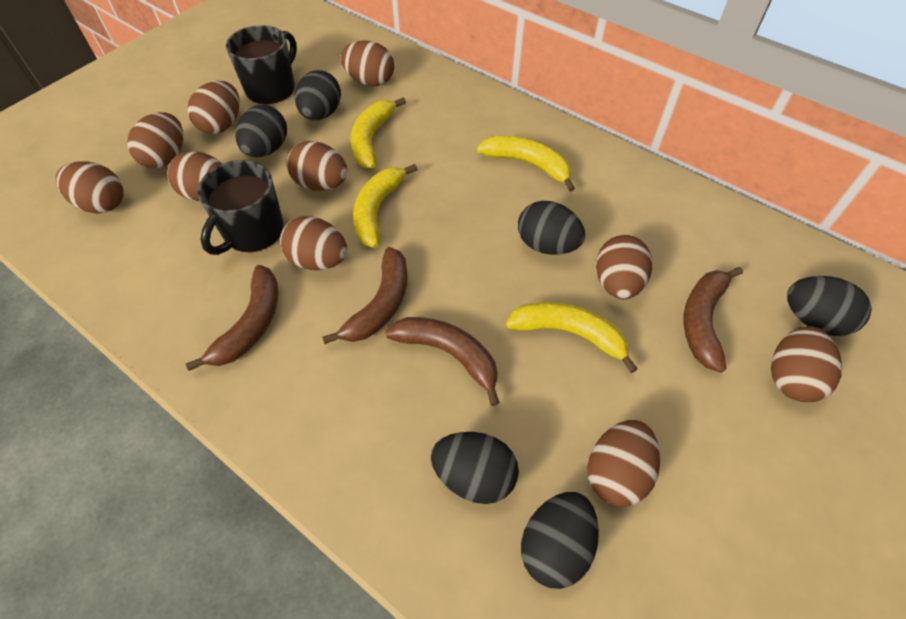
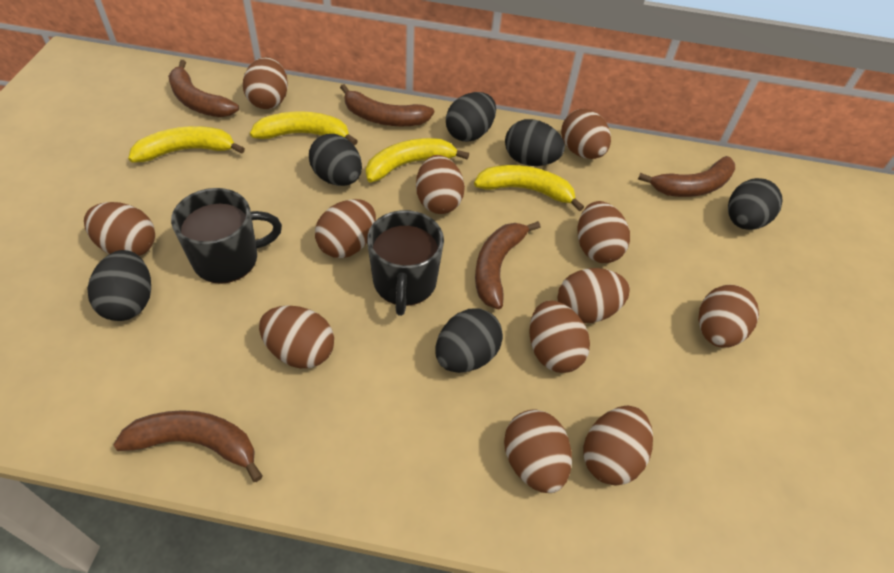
brown banana: [185,265,278,371] [322,247,408,344] [385,317,500,406] [683,267,743,373] = 4 -> [113,410,263,482] [168,60,239,117] [340,84,434,126] [475,221,540,309] [638,156,735,197] = 5
brown egg: [56,161,124,214] [127,112,184,168] [167,151,223,201] [187,81,240,134] [280,216,347,270] [286,141,347,191] [340,40,394,86] [587,420,660,507] [596,235,652,299] [771,326,842,402] = 10 -> [84,202,155,256] [243,57,288,109] [259,305,334,368] [315,199,376,258] [416,155,465,214] [504,410,572,493] [529,301,590,373] [558,268,630,323] [561,109,611,159] [578,201,630,263] [583,406,653,486] [698,285,759,348] = 12

